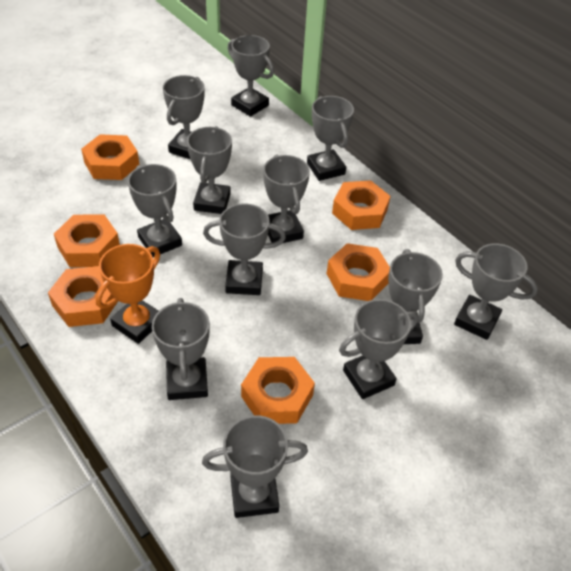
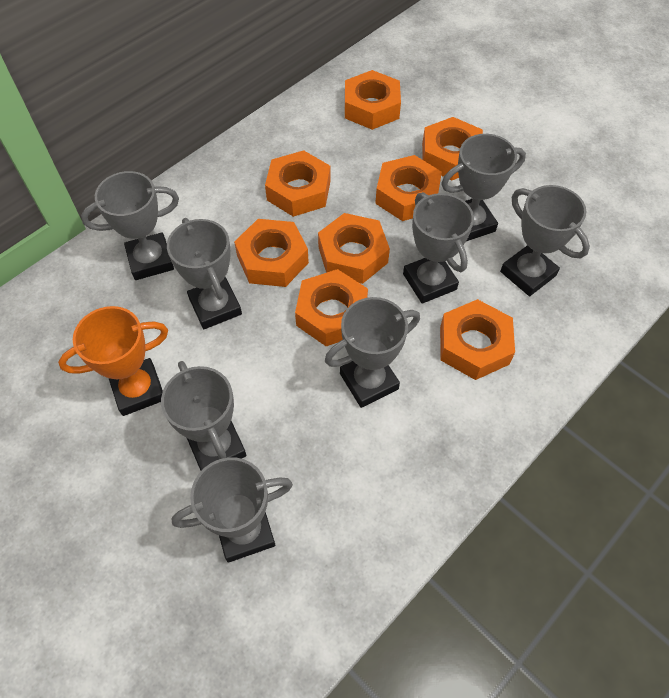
grey trophy: [128,164,182,257] [152,298,210,400] [163,75,205,159] [187,126,232,214] [202,415,308,518] [203,203,286,295] [228,35,274,117] [263,155,310,243] [307,96,354,181] [339,299,419,399] [388,249,443,344] [454,243,538,340] = 12 -> [81,171,179,280] [161,361,247,471] [167,218,242,329] [171,457,293,562] [325,297,420,408] [403,192,474,303] [441,134,526,241] [500,185,590,296] = 8
orange nut: [48,266,118,327] [54,214,120,267] [81,134,139,180] [241,357,315,424] [327,243,390,301] [332,180,391,230] = 6 -> [234,219,309,287] [265,150,331,217] [295,269,368,346] [318,213,390,284] [345,70,401,130] [375,155,442,221] [422,117,483,180] [440,299,515,380] = 8

